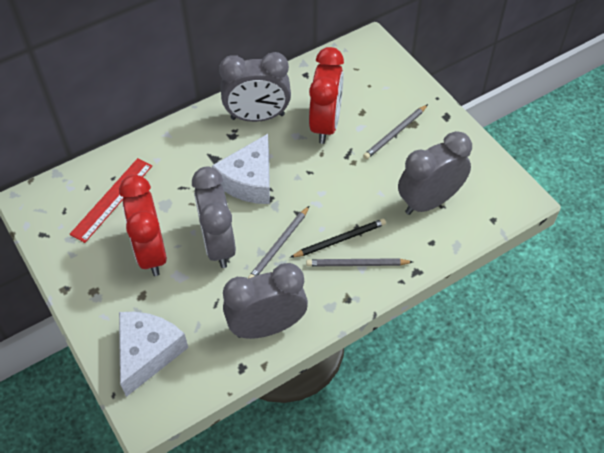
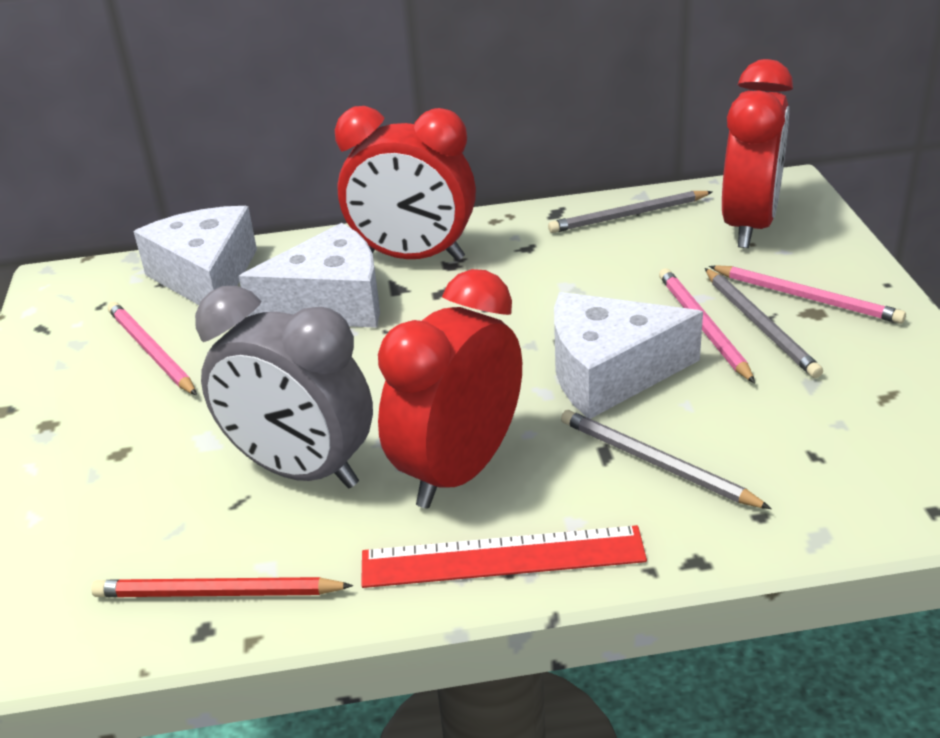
black pencil: [290,219,386,258] = 1 -> none = 0
grey clock: [192,166,236,268] [219,52,291,122] [223,263,308,339] [398,131,472,215] = 4 -> [195,286,373,488] = 1
pink pencil: none = 0 -> [108,302,197,395] [659,268,755,383] [709,265,906,324] = 3
red clock: [119,175,167,276] [309,47,344,144] = 2 -> [335,106,476,261] [378,269,522,508] [722,59,793,248] = 3
red pencil: none = 0 -> [91,577,353,597] = 1
white cheese: [119,312,188,397] [212,134,270,204] = 2 -> [134,206,257,305] [239,223,380,328] [554,292,703,419] = 3

